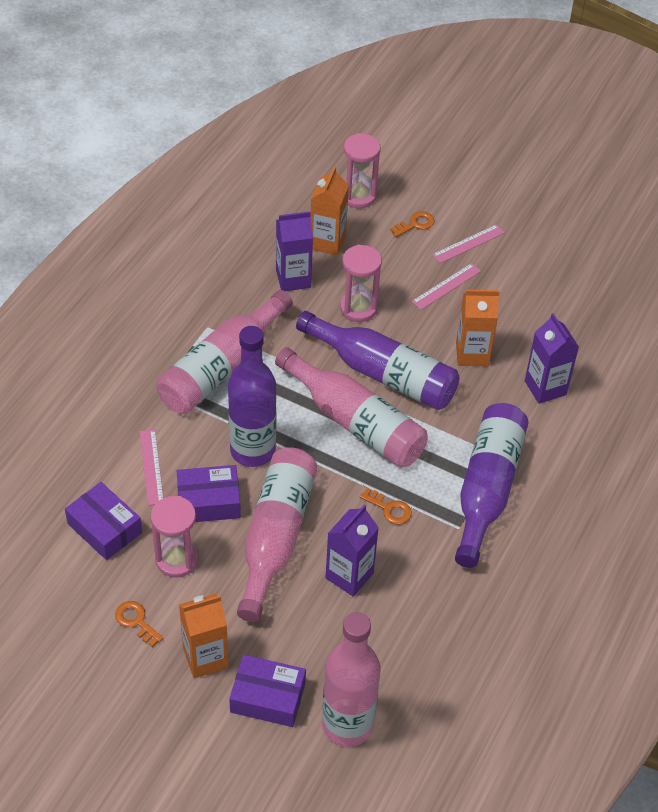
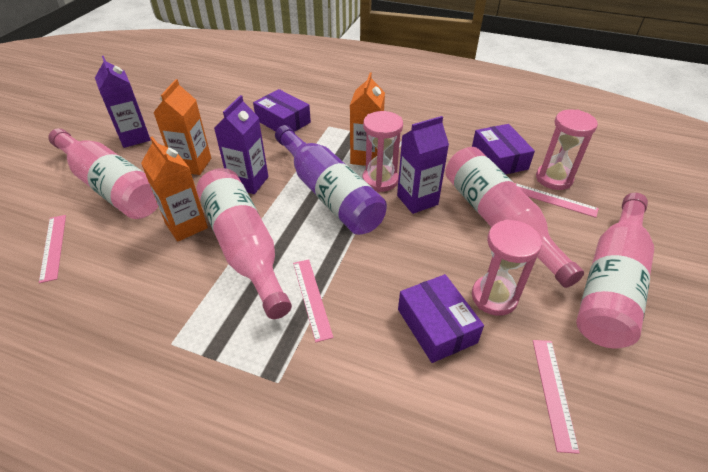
orange key: [115,601,164,647] [360,487,412,525] [390,211,435,237] = 3 -> none = 0
pink ruler: [140,429,163,505] [412,263,481,310] [432,224,505,263] = 3 -> [39,215,66,283] [293,259,333,342] [515,183,599,218] [533,340,580,454] = 4
purple bottle: [228,326,277,467] [296,311,460,410] [455,403,529,568] = 3 -> [275,125,387,235] = 1

